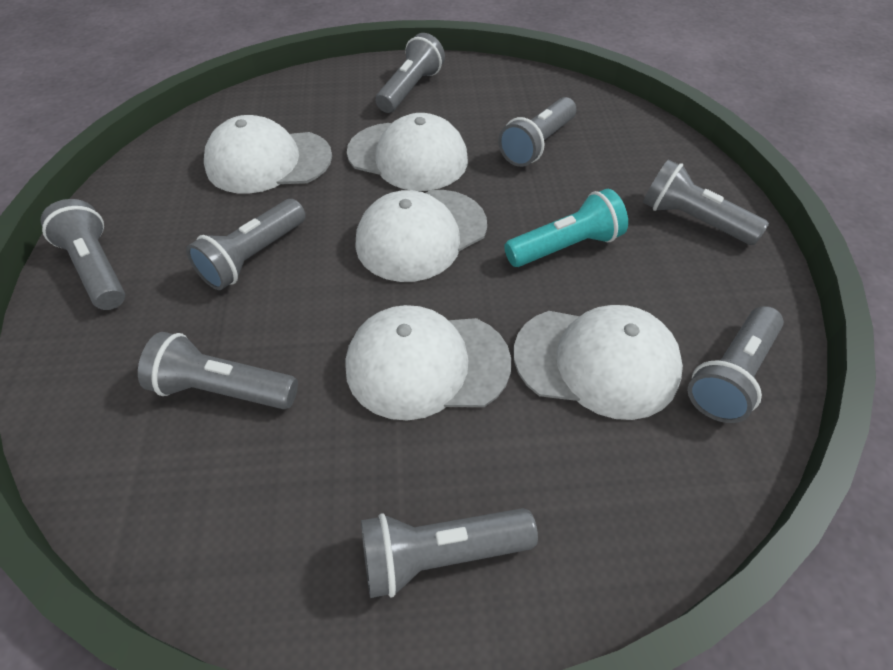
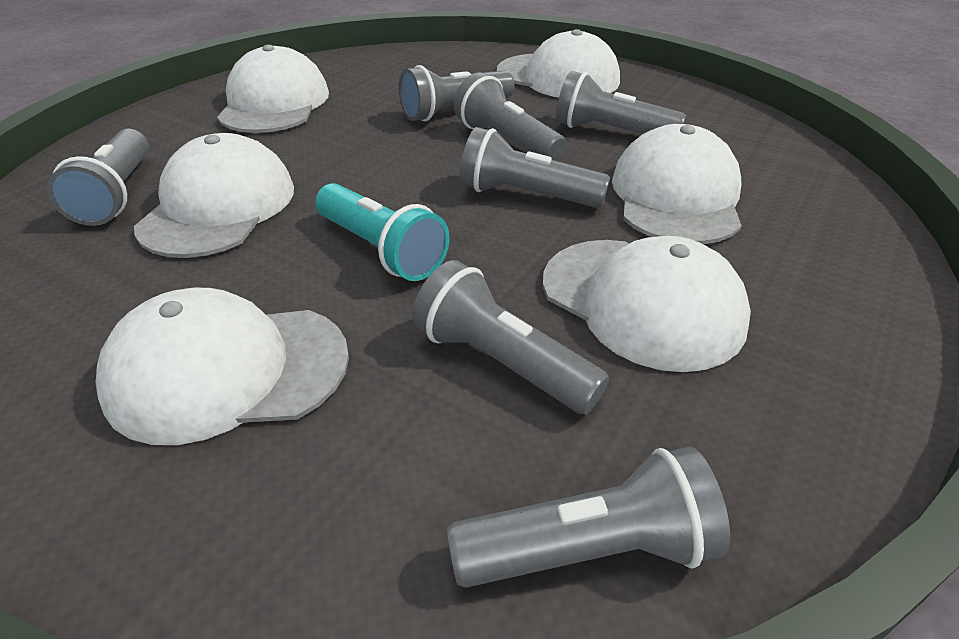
grey flashlight: [40,199,125,310] [138,332,298,409] [186,199,306,290] [361,508,538,598] [376,33,445,113] [498,97,576,167] [643,160,769,245] [688,306,784,423] = 8 -> [47,129,149,226] [399,65,515,121] [412,260,609,414] [447,447,730,588] [454,72,567,161] [460,127,610,208] [556,71,686,134] = 7
white cap: [204,115,332,194] [346,305,511,421] [347,113,468,191] [356,190,487,282] [514,305,683,420] = 5 -> [95,288,349,445] [134,133,294,258] [217,45,329,133] [497,29,620,98] [543,236,751,372] [612,124,742,244] = 6

